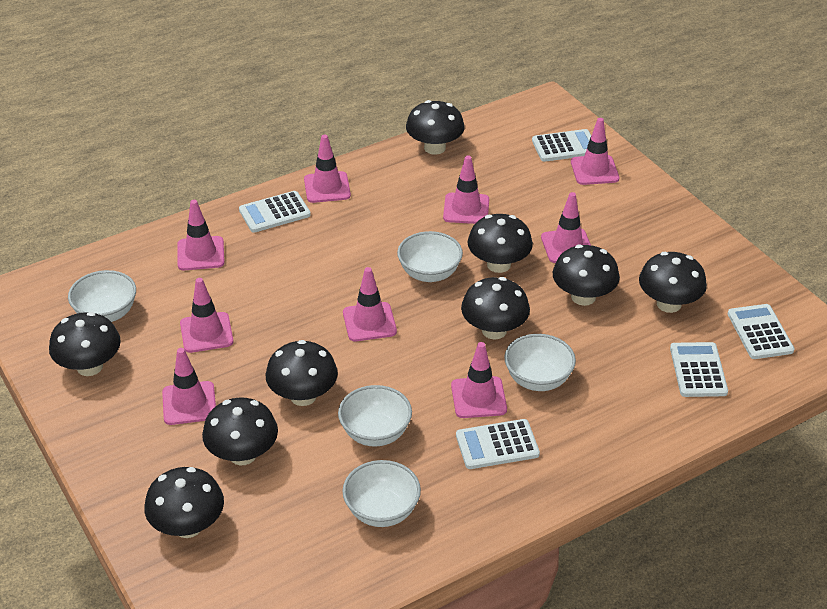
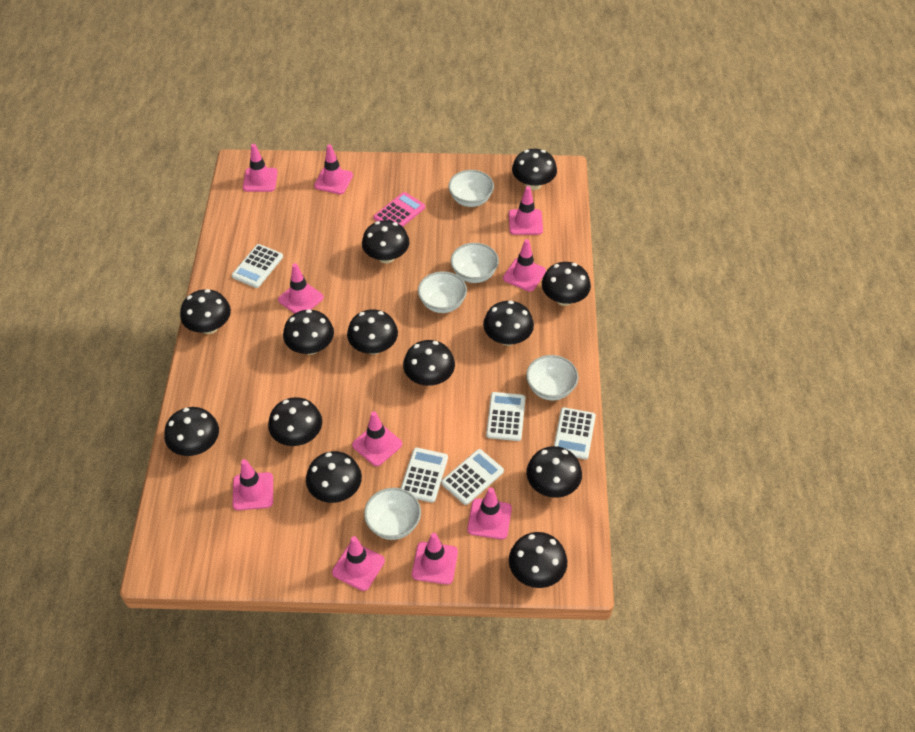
black mushroom: [49,312,121,376] [144,467,224,538] [202,397,278,465] [266,340,338,406] [406,100,465,155] [461,277,530,340] [468,214,533,273] [553,245,620,306] [639,252,707,313] = 9 -> [164,407,219,456] [180,289,231,334] [268,397,322,446] [283,309,334,355] [306,451,362,503] [347,310,398,355] [362,220,410,263] [403,340,455,386] [483,301,534,346] [509,532,567,588] [512,149,557,190] [526,446,582,498] [542,262,591,306] = 13
pink calculator: none = 0 -> [373,192,425,227] = 1
pink traffic cone: [162,348,216,425] [177,200,225,270] [180,278,233,353] [304,134,351,203] [343,267,397,341] [443,155,489,224] [451,342,507,418] [541,192,591,263] [571,118,619,185] = 9 -> [233,459,273,510] [243,144,278,192] [278,263,324,314] [314,144,353,194] [332,536,385,591] [352,411,402,466] [412,533,458,585] [467,488,512,539] [503,239,546,292] [509,186,543,235] = 10

